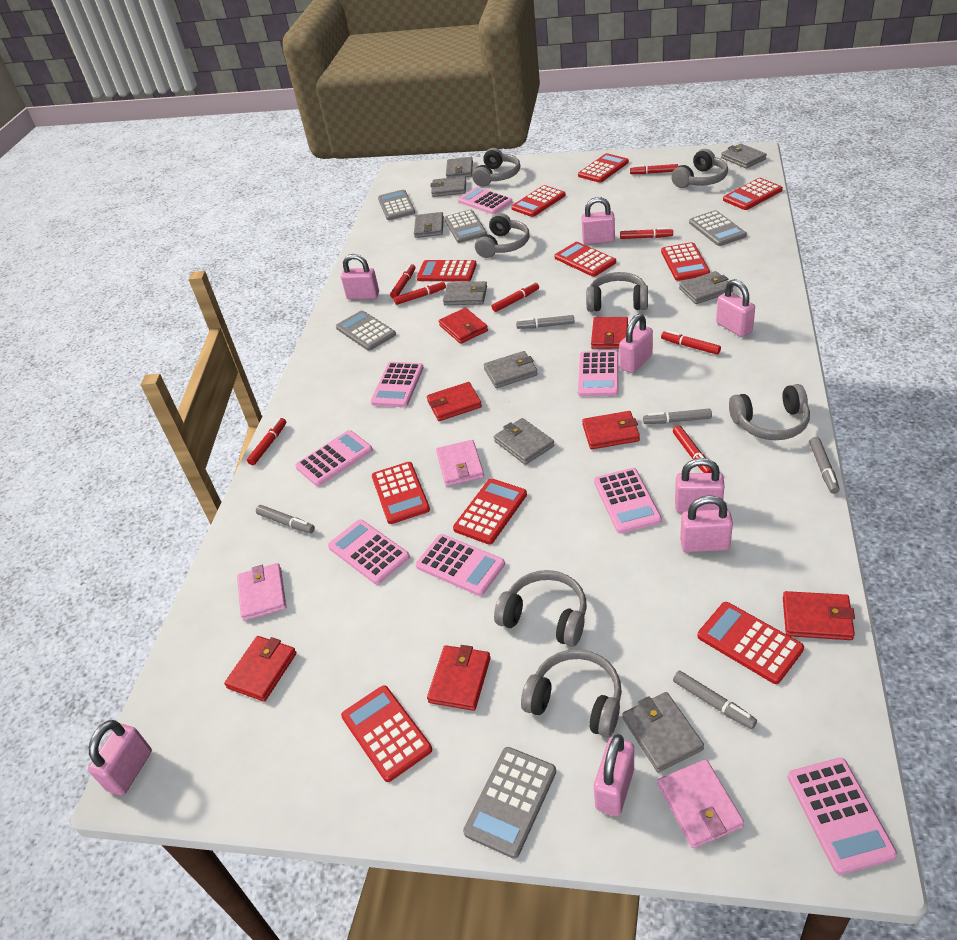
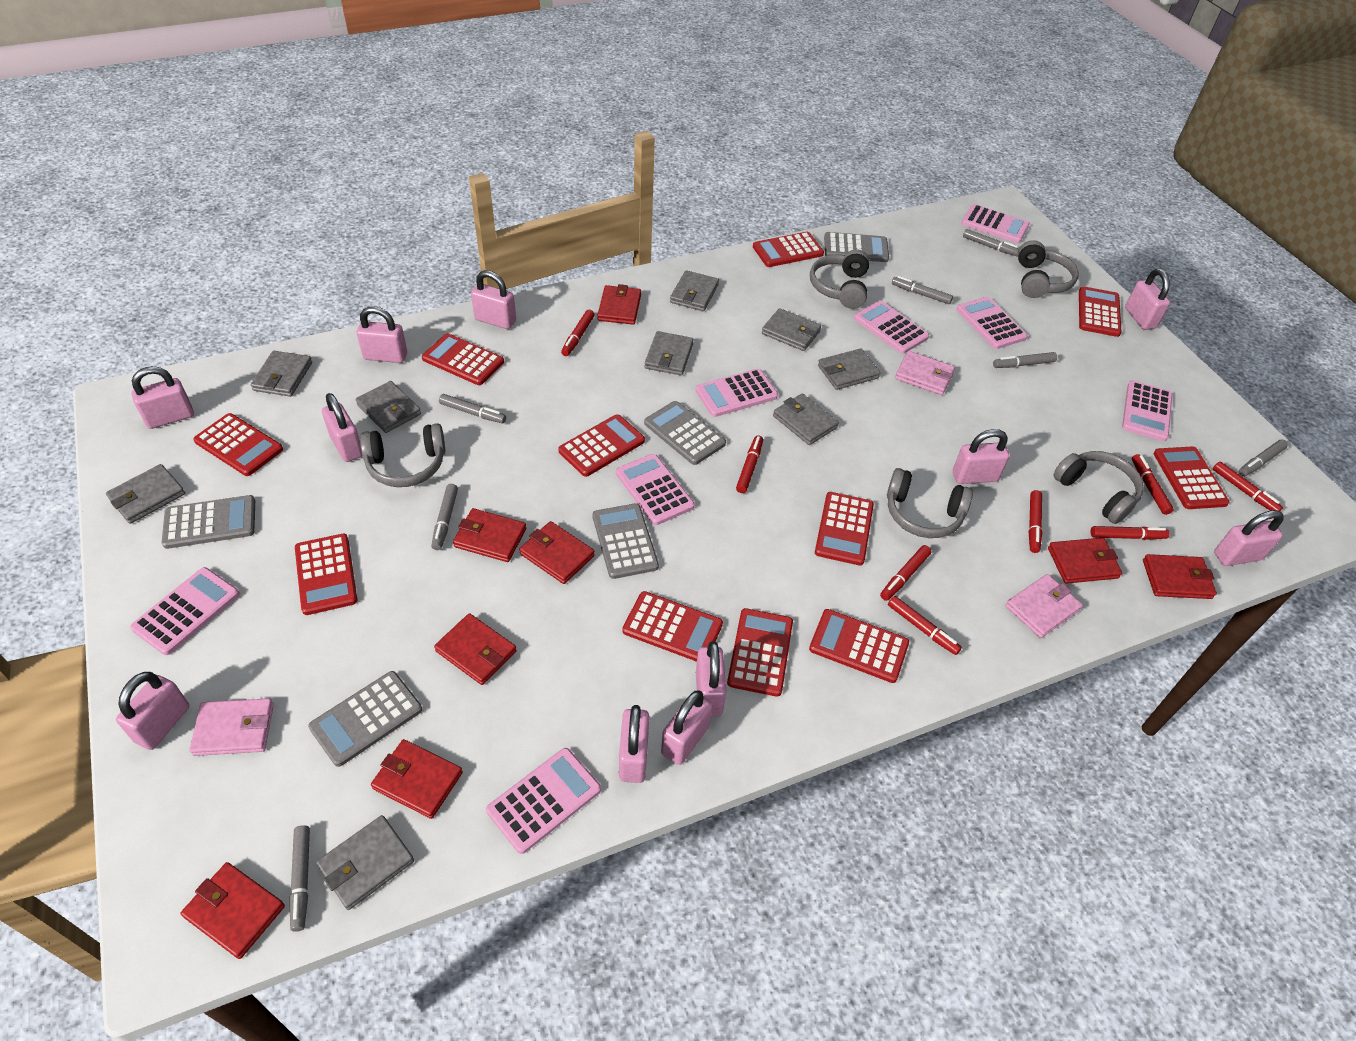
grey headphones: [472,148,520,187] [475,213,530,258] [494,570,587,647] [521,649,622,738] [586,272,648,312] [671,149,728,188] [729,384,810,440] = 7 -> [360,423,445,487] [810,249,869,309] [887,468,973,538] [1018,240,1079,298] [1053,451,1144,524] = 5
grey marker: [256,505,315,534] [516,315,574,329] [643,409,712,424] [673,671,757,729] [809,437,840,494] = 5 -> [289,825,310,932] [431,484,458,550] [439,394,506,423] [892,276,953,304] [963,229,1019,256] [993,352,1057,368] [1239,439,1288,476] = 7
pink padlock: [88,720,152,796] [341,254,379,300] [582,197,615,245] [594,734,634,816] [619,314,653,373] [675,458,725,513] [680,495,733,552] [716,279,755,337] = 8 -> [116,672,189,750] [131,366,194,429] [322,393,362,462] [357,306,407,363] [471,270,516,329] [619,705,649,783] [661,691,713,765] [696,641,727,717] [953,429,1010,484] [1125,269,1170,330] [1214,510,1284,566] = 11
red calculator: [341,685,432,782] [372,462,430,524] [417,260,477,282] [453,479,527,544] [511,185,566,217] [554,242,616,277] [578,153,629,183] [661,242,710,281] [698,602,804,684] [723,178,783,210] = 10 -> [193,413,283,476] [295,534,357,615] [422,333,504,385] [558,414,645,477] [622,591,723,662] [727,608,793,697] [753,232,824,267] [809,609,909,683] [815,492,874,566] [1079,286,1121,337] [1153,446,1229,509] = 11
red wallet: [224,636,297,702] [427,382,482,421] [427,645,491,711] [439,308,488,344] [582,411,640,449] [591,317,628,349] [783,591,855,640] = 7 -> [181,862,285,959] [371,739,463,819] [434,613,517,685] [453,508,526,562] [519,521,595,584] [598,284,641,325] [1048,538,1122,584] [1143,554,1217,599] = 8

